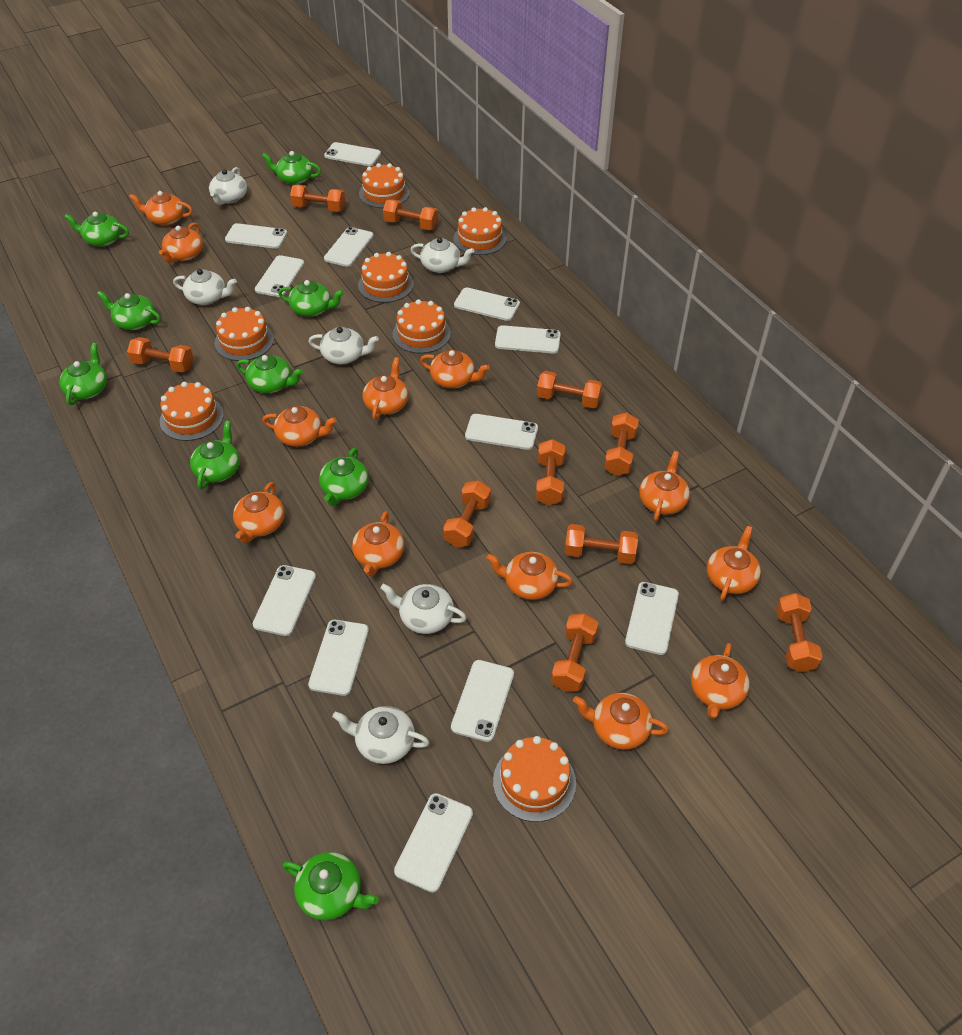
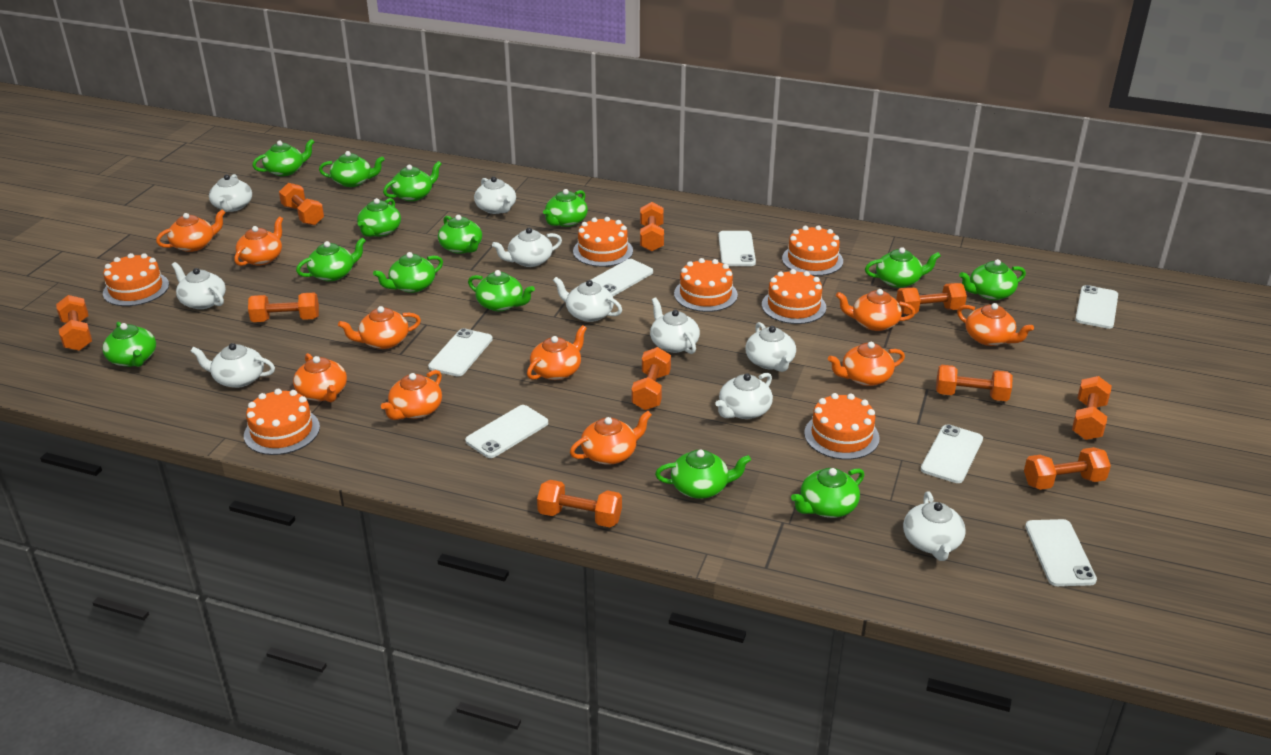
green teapot: [59,343,107,405] [64,212,129,247] [97,291,161,330] [190,421,240,489] [236,355,303,393] [262,151,321,185] [278,280,344,317] [282,852,379,920] [319,448,369,506] = 9 -> [102,322,156,367] [252,139,314,176] [296,237,366,281] [319,151,385,187] [357,198,401,237] [373,252,443,293] [383,161,441,201] [438,215,482,254] [468,270,535,311] [543,189,588,227] [655,450,751,499] [791,468,864,518] [865,247,941,288] [959,259,1026,300] = 14
orange teapot: [129,191,193,226] [159,223,203,263] [233,482,285,543] [262,406,337,447] [352,511,405,577] [363,357,409,420] [420,350,490,388] [486,552,573,600] [573,693,669,750] [639,451,690,521] [691,643,750,719] [707,526,761,601] = 12 -> [156,209,226,252] [234,216,283,266] [293,353,347,402] [338,306,421,349] [381,370,442,420] [527,325,587,380] [570,411,652,465] [828,342,905,386] [836,289,915,331] [957,303,1034,346] = 10
white phone: [225,223,287,249] [253,565,316,636] [255,255,304,297] [308,620,369,696] [324,142,381,166] [324,227,373,267] [394,793,473,893] [451,660,514,742] [454,287,520,321] [465,414,538,450] [495,325,561,354] [625,582,679,655] = 12 -> [428,328,493,377] [465,405,548,458] [591,259,653,296] [718,231,756,266] [921,424,983,483] [1025,519,1097,586] [1075,285,1118,329] = 7
white teapot: [173,269,237,305] [209,167,247,205] [308,327,379,364] [332,706,429,764] [380,583,466,634] [411,237,474,273] = 6 -> [172,262,226,309] [190,343,275,388] [209,174,252,212] [474,177,516,214] [492,228,562,267] [553,277,622,322] [650,297,700,354] [715,372,773,419] [745,322,796,372] [903,492,966,561] = 10

